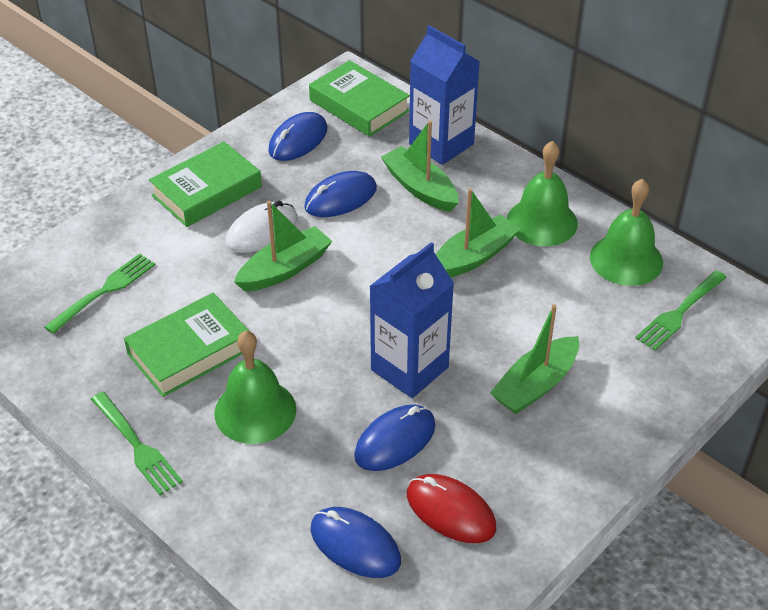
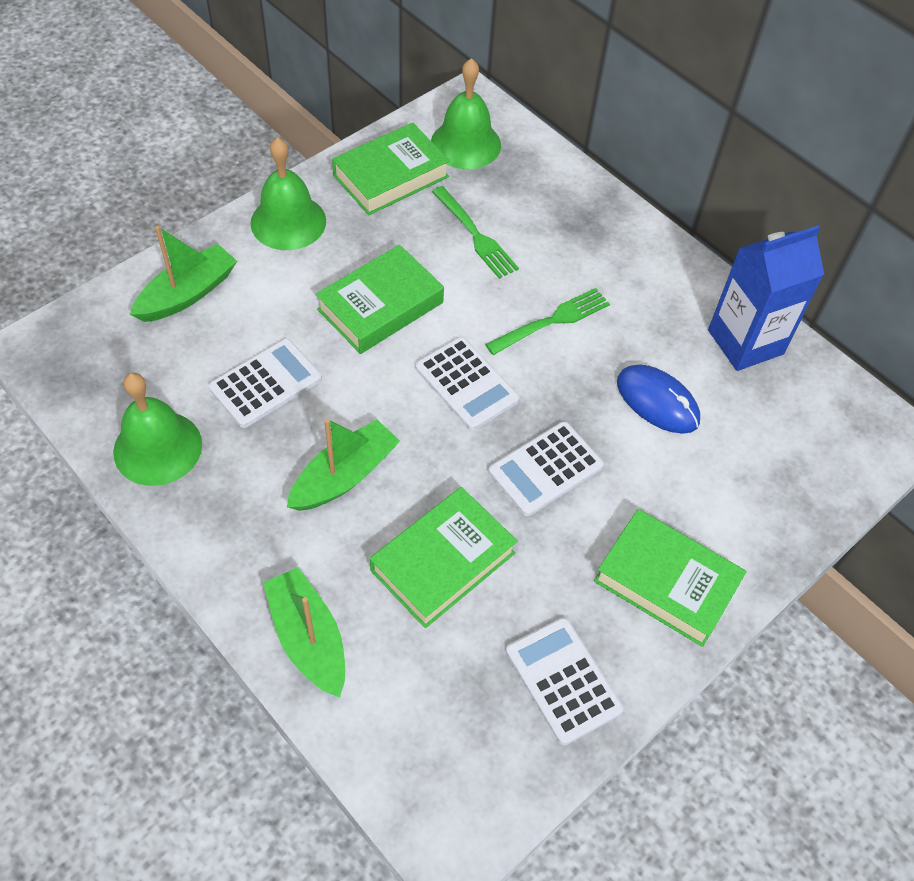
blue carton: [370,242,454,398] [409,25,480,165] = 2 -> [708,226,824,371] = 1
blue mouse: [268,112,327,161] [304,171,377,217] [311,507,401,578] [354,405,435,471] = 4 -> [617,364,700,434] = 1
green boat: [234,201,332,291] [381,121,458,212] [436,189,521,278] [490,304,579,414] = 4 -> [130,226,237,322] [263,567,345,698] [287,419,400,511] = 3
green book: [124,293,249,397] [149,141,262,227] [309,60,410,137] = 3 -> [316,245,444,354] [332,123,450,215] [370,487,518,628] [594,509,747,647] = 4
green fork: [44,254,156,334] [91,392,183,495] [635,270,727,351] = 3 -> [432,186,519,279] [485,288,610,355] = 2
red mouse: [407,474,496,543] = 1 -> none = 0
white calculator: none = 0 -> [209,339,322,428] [415,337,519,430] [488,421,604,516] [506,617,623,745] = 4
white mouse: [226,201,298,253] = 1 -> none = 0

